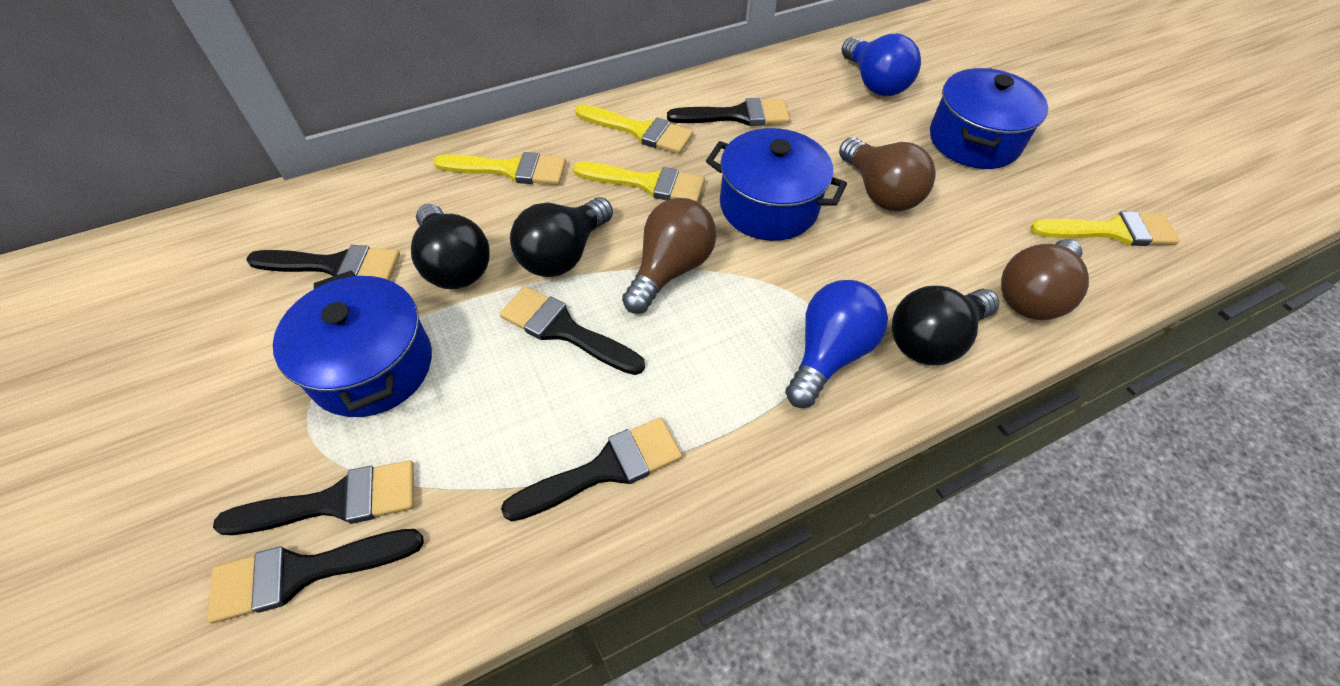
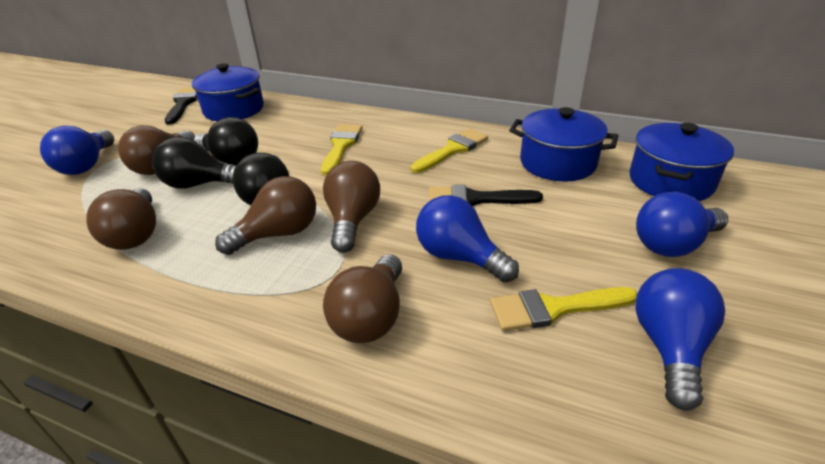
black brush: [207,529,424,623] [213,460,414,535] [246,245,400,281] [500,286,645,375] [501,417,682,521] [667,98,790,126] = 6 -> [165,88,198,124] [429,185,543,206] = 2
blue light bulb: [785,280,888,408] [842,34,921,96] = 2 -> [40,126,114,175] [416,195,519,283] [635,268,725,411] [636,192,728,257] = 4
brown light bulb: [622,198,716,314] [839,137,936,211] [1001,239,1089,320] = 3 -> [86,188,156,250] [118,125,195,175] [215,176,316,255] [323,161,380,253] [323,254,402,343] = 5
yellow brush: [433,152,566,185] [573,162,705,202] [575,104,693,154] [1030,211,1180,246] = 4 -> [321,124,362,175] [411,128,488,173] [490,287,637,331] = 3

